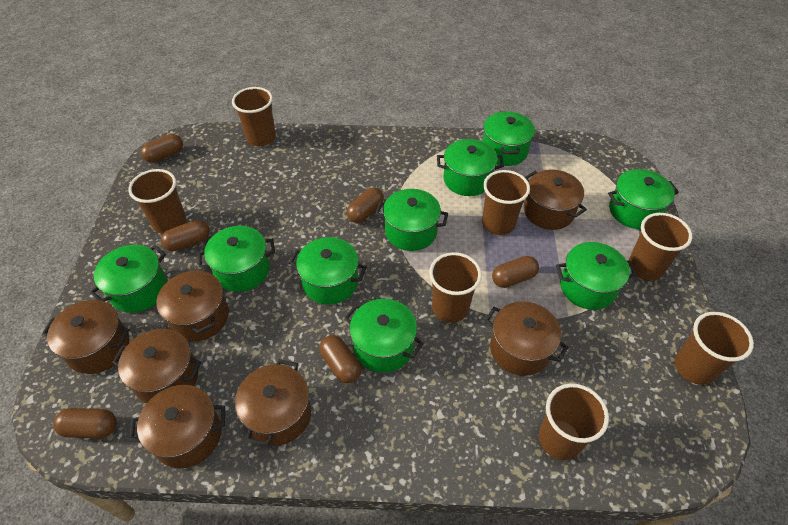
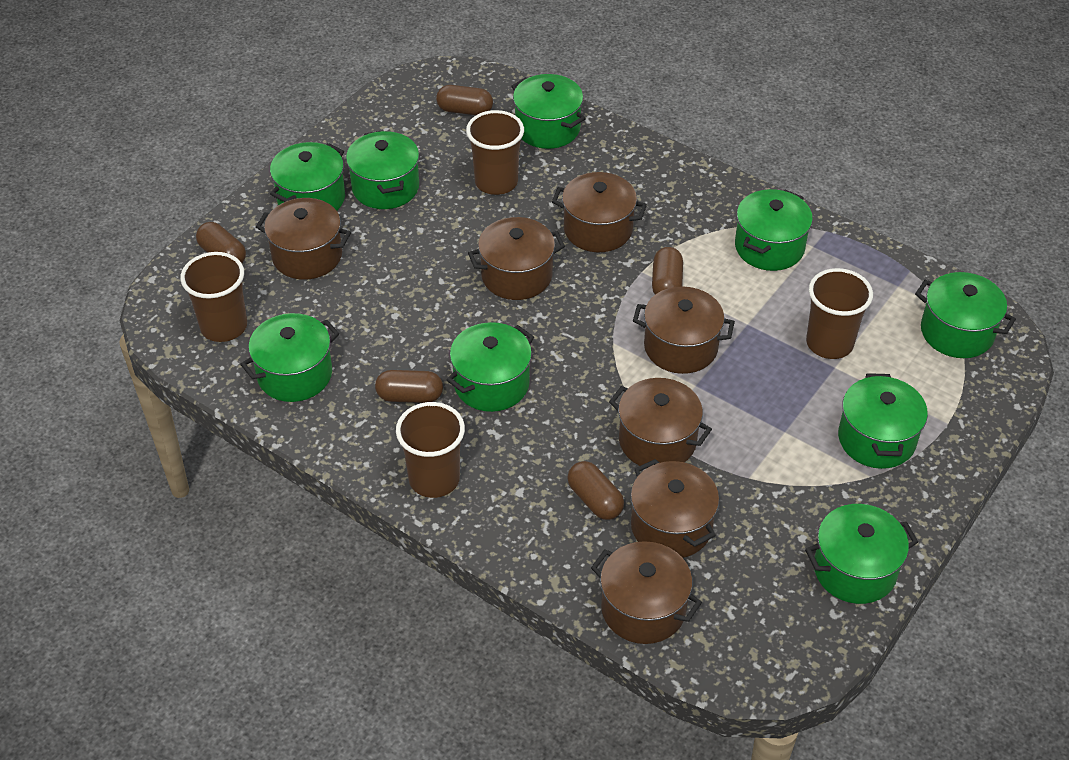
brown capsule: [53,408,116,438] [141,134,183,163] [161,220,210,251] [319,335,361,383] [347,187,384,223] [492,256,539,288] = 6 -> [196,222,246,263] [375,370,443,403] [436,85,493,115] [567,461,624,520] [652,247,683,294] = 5
brown cup: [128,169,186,234] [232,87,276,146] [429,252,482,322] [482,170,530,235] [539,383,609,460] [628,213,692,280] [675,312,754,385] = 7 -> [180,252,247,342] [396,402,465,498] [466,110,524,195] [806,268,873,359] = 4

